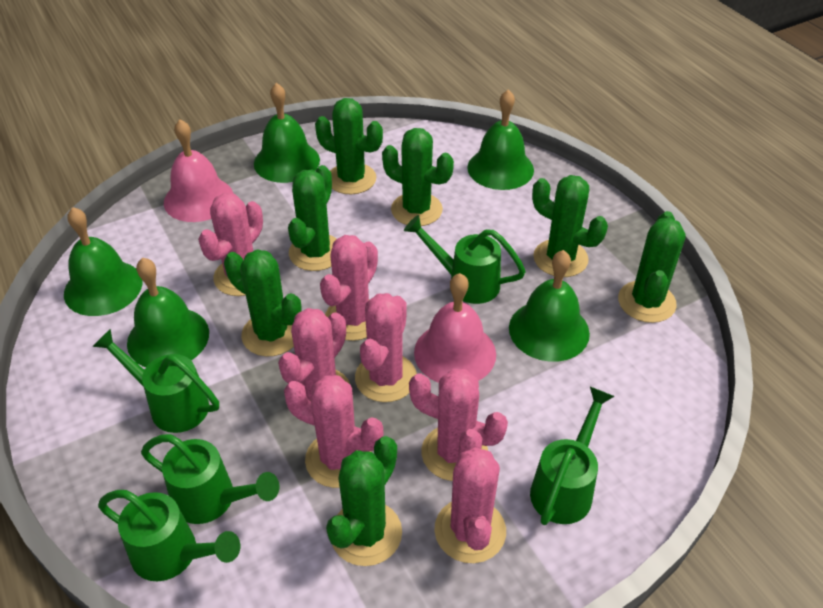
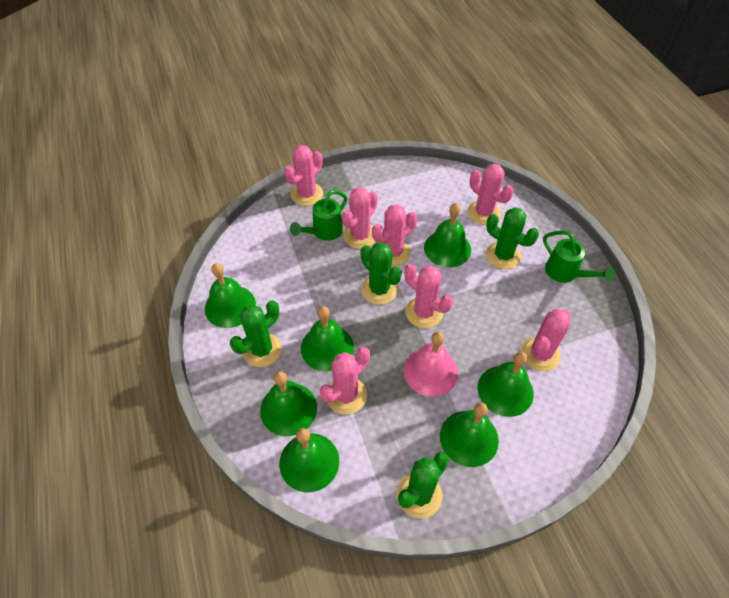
green bell: [64,207,142,316] [127,258,209,367] [254,83,320,183] [467,90,534,190] [509,250,590,362] = 5 -> [205,263,256,328] [260,371,317,436] [279,428,339,492] [301,306,354,371] [424,203,471,267] [440,402,499,467] [478,352,534,417] = 7
green cactus: [224,250,302,356] [288,165,337,271] [315,98,383,194] [326,436,402,566] [382,128,454,226] [532,175,608,277] [618,211,686,323] = 7 -> [230,300,282,367] [360,242,402,304] [397,452,449,519] [486,207,539,269] = 4
green watering can: [92,329,219,433] [98,490,240,581] [141,434,279,524] [404,215,526,304] [530,387,615,525] = 5 -> [290,190,347,241] [543,231,615,283] = 2
pink bell: [164,120,233,222] [414,273,496,383] = 2 -> [404,332,458,397] = 1

